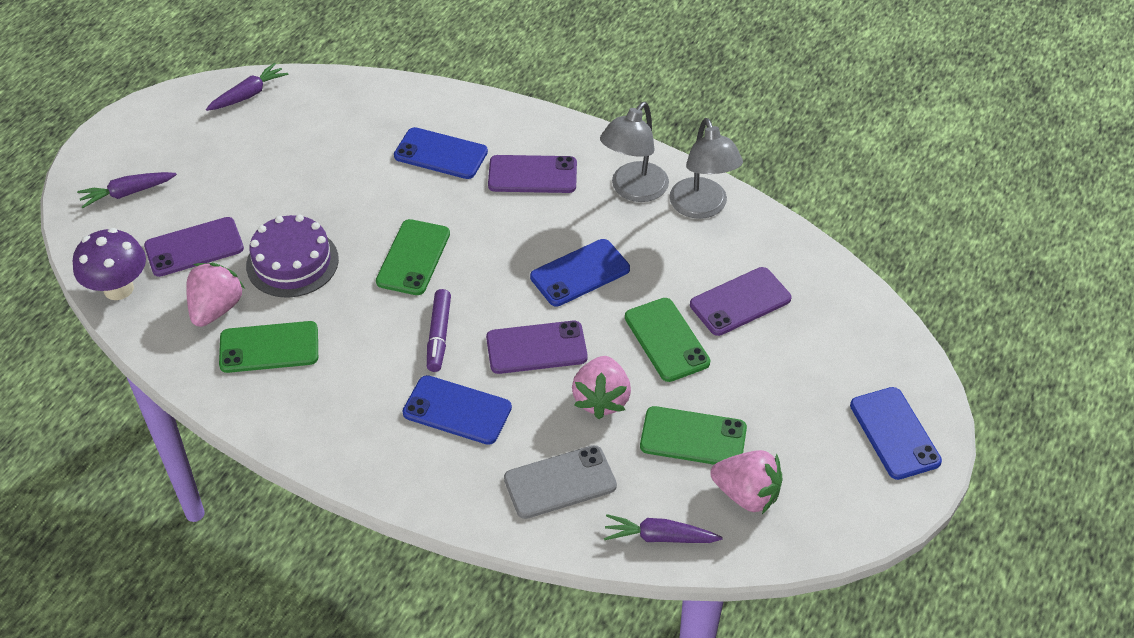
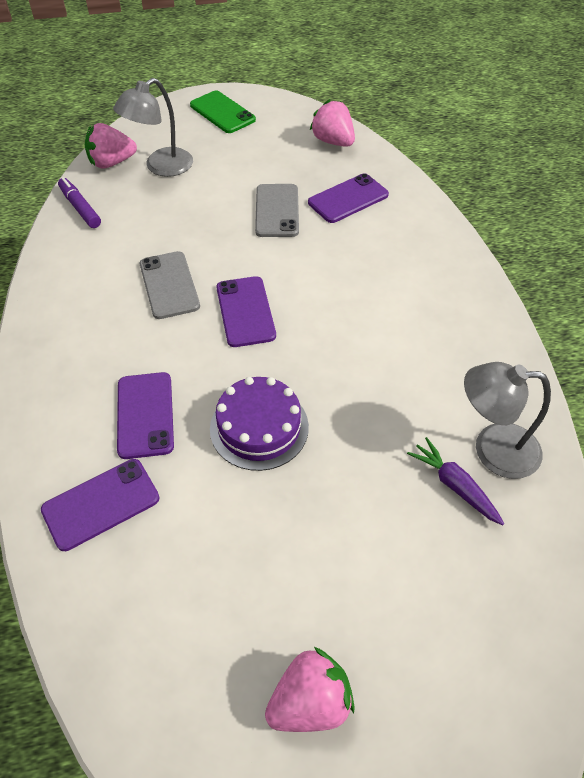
blue phone: [394,127,488,179] [403,375,512,445] [530,239,630,307] [850,387,942,480] = 4 -> none = 0
green phone: [219,321,318,373] [376,219,450,295] [625,298,710,382] [640,406,747,465] = 4 -> [190,91,256,133] = 1
grey phone: [504,445,617,519] = 1 -> [140,251,200,319] [255,184,299,237] = 2
purple carrot: [77,172,177,208] [206,63,288,111] [604,514,723,543] = 3 -> [407,437,504,525] = 1
purple mushroom: [73,228,146,300] = 1 -> none = 0

